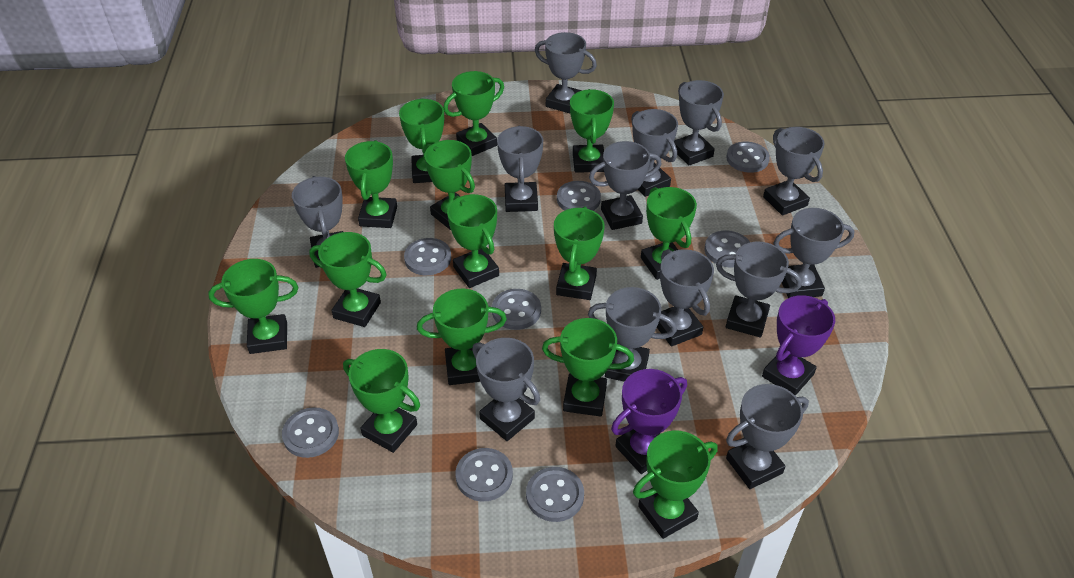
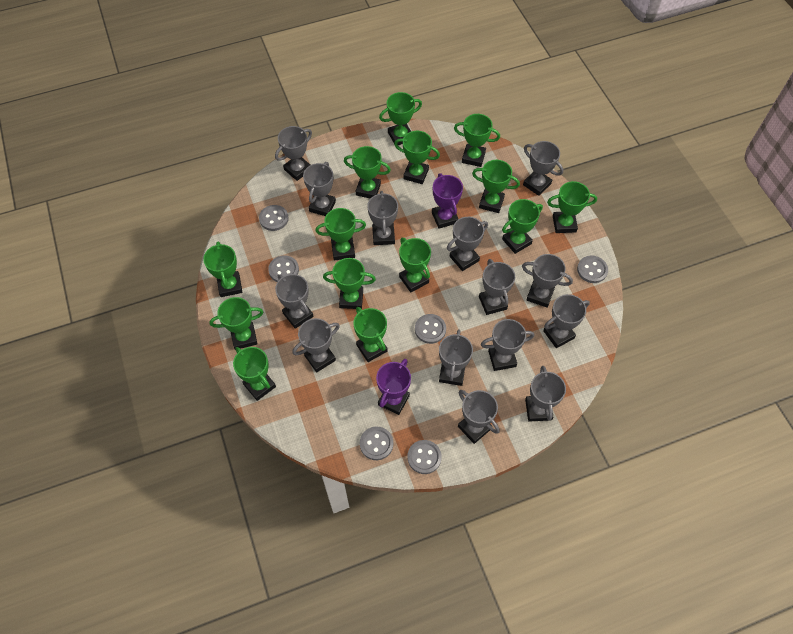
grey button: [282,407,339,458] [404,238,451,275] [456,448,513,501] [492,289,541,330] [526,467,584,522] [557,181,601,211] [705,230,750,267] [726,142,770,173] = 8 -> [259,205,289,231] [268,255,299,282] [360,427,393,460] [407,440,442,474] [415,314,446,344] [577,256,608,283] = 6
grey trophy: [292,176,343,268] [472,338,540,441] [497,125,543,212] [535,32,597,113] [588,287,677,382] [589,141,661,230] [631,109,678,197] [657,249,714,347] [674,80,724,166] [716,242,802,338] [726,384,809,489] [763,127,825,216] [773,208,855,298] = 13 -> [275,126,312,181] [275,274,314,329] [292,318,340,372] [303,162,336,216] [367,191,398,245] [439,329,473,386] [447,217,488,271] [458,390,500,444] [479,259,515,315] [481,319,534,371] [522,254,573,308] [523,141,563,196] [525,366,566,422] [543,294,590,348] = 14

